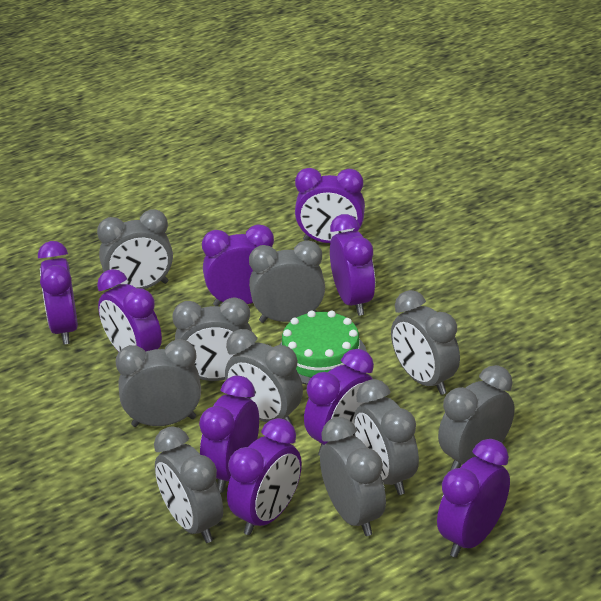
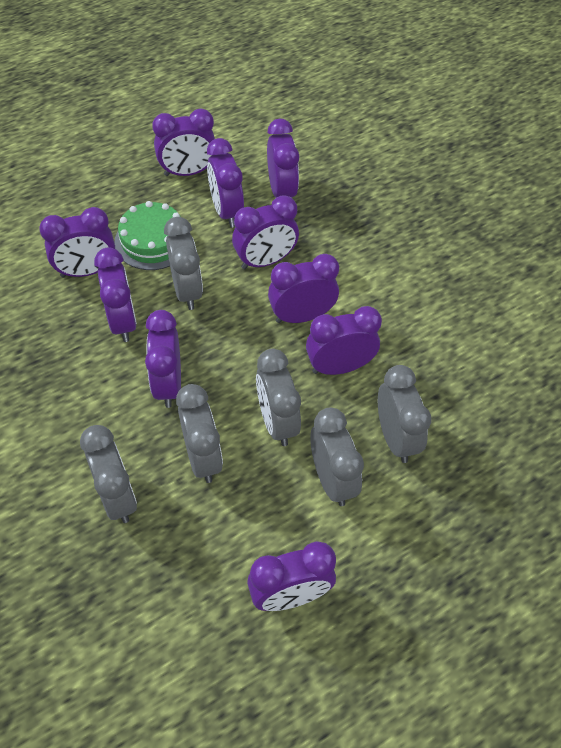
grey clock: [97,209,173,289] [116,339,201,427] [154,426,223,543] [172,298,252,381] [225,329,303,426] [249,240,325,323] [320,417,386,536] [354,379,419,495] [391,290,460,395] [438,365,515,471] = 10 -> [80,425,137,523] [164,217,203,310] [176,384,223,483] [256,349,301,446] [310,408,364,506] [378,365,431,463] = 6
purple clock: [38,241,78,345] [97,269,162,352] [199,376,259,493] [202,225,274,306] [227,418,302,535] [295,168,365,243] [304,349,374,456] [330,214,375,316] [437,439,510,558] = 9 -> [39,207,115,277] [94,247,137,342] [145,310,181,408] [152,108,215,176] [207,138,244,228] [232,195,299,269] [247,541,336,611] [267,119,299,198] [268,254,339,323] [306,306,382,375] = 10

